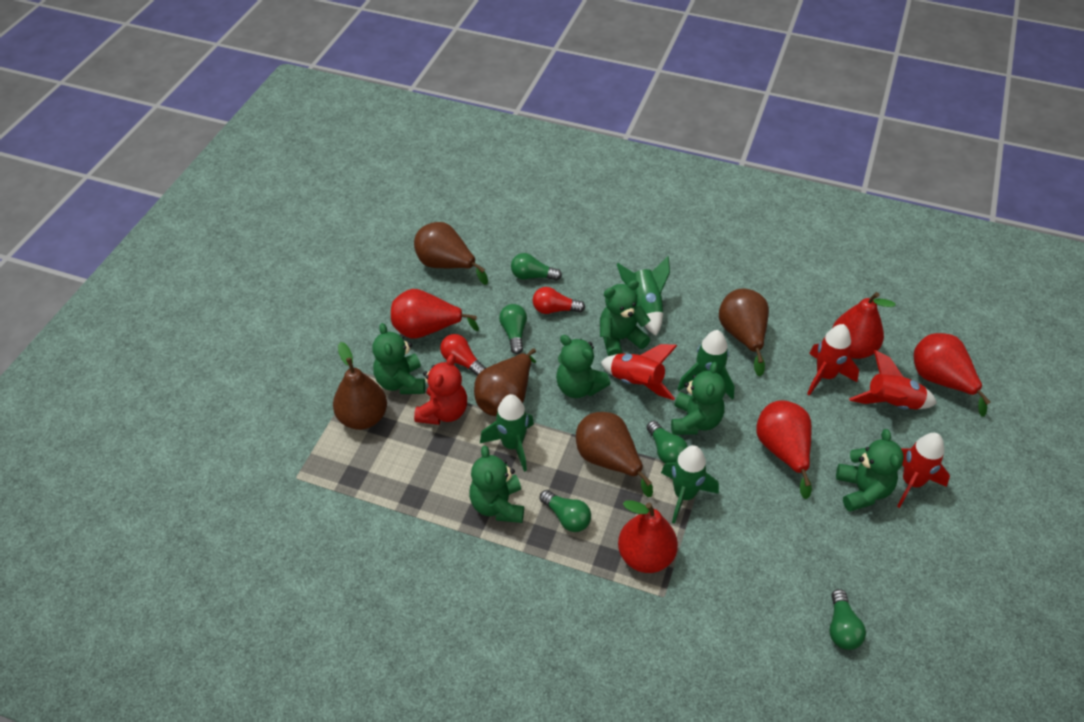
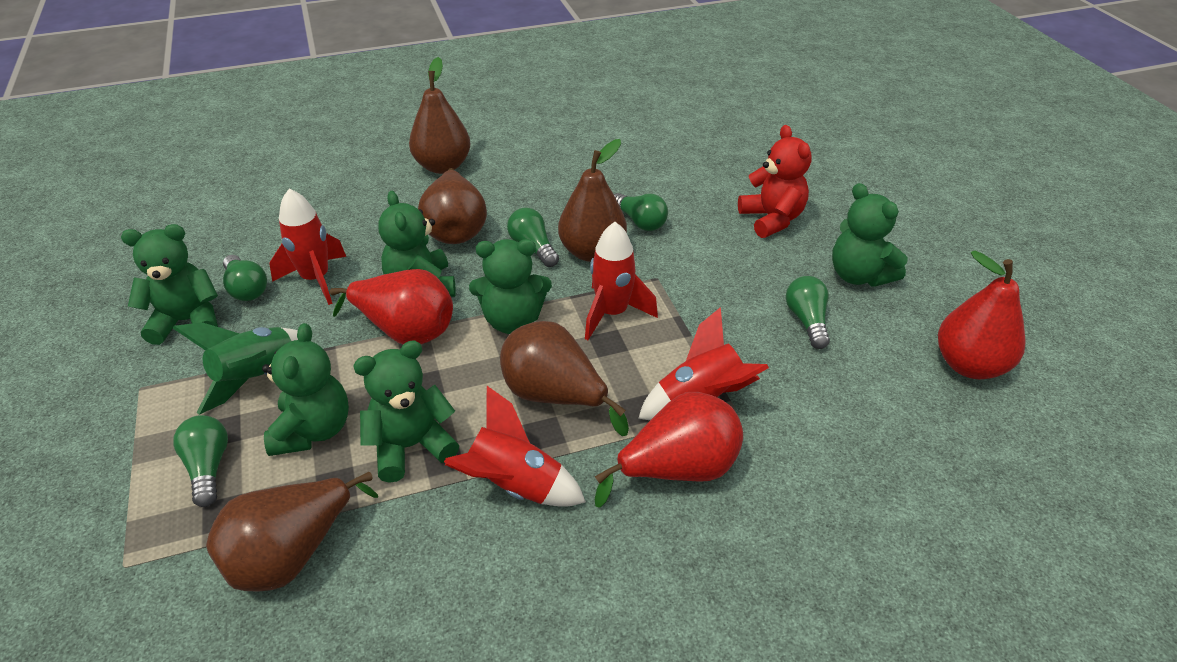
green rocket: [480,394,534,472] [617,256,670,336] [661,445,719,524] [677,330,735,400] = 4 -> [173,322,298,415] = 1
red light bulb: [440,334,486,376] [533,287,585,314] = 2 -> none = 0
red pear: [391,289,479,339] [618,500,678,573] [756,400,812,499] [832,292,895,359] [914,333,990,417] = 5 -> [330,269,453,344] [595,392,743,508] [938,251,1026,379] = 3

